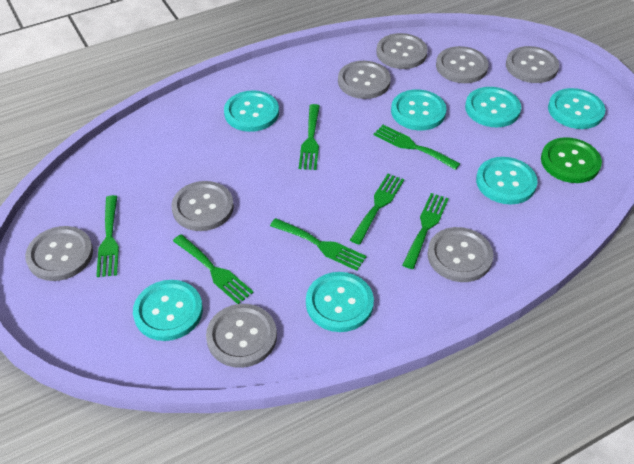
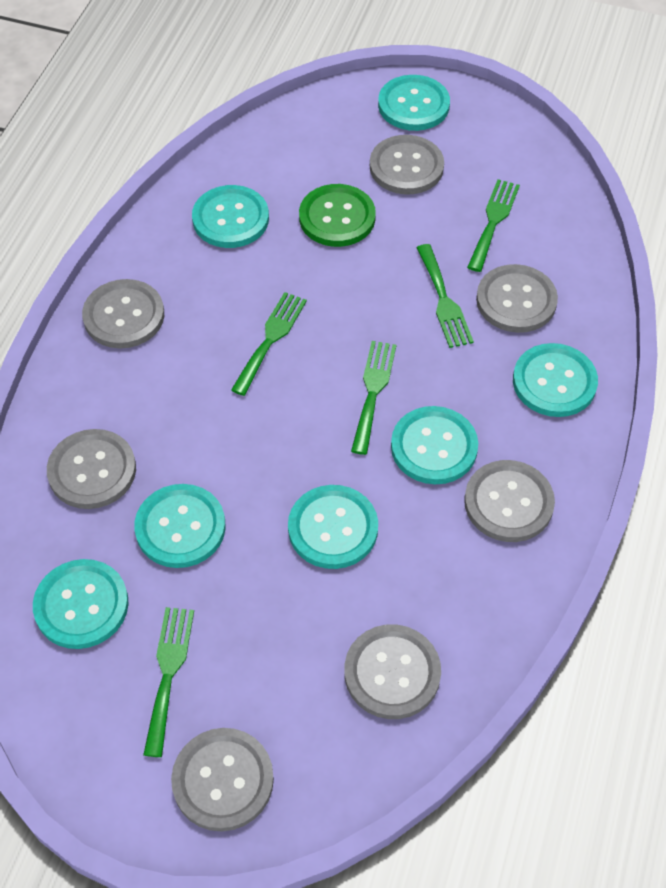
green fork: [96,195,119,277] [173,234,254,304] [270,218,367,271] [299,104,320,170] [350,174,404,245] [373,125,460,170] [402,193,449,269] = 7 -> [143,607,194,757] [231,292,307,396] [351,341,396,455] [416,244,474,348] [467,179,520,272] = 5
grey button: [25,226,93,281] [172,181,234,231] [206,304,277,368] [338,61,391,99] [376,33,428,69] [427,227,494,282] [436,46,489,83] [506,46,559,83] = 8 -> [47,429,136,509] [82,279,164,349] [171,728,274,832] [344,624,441,719] [370,135,444,195] [464,460,555,542] [476,264,558,333] = 7

